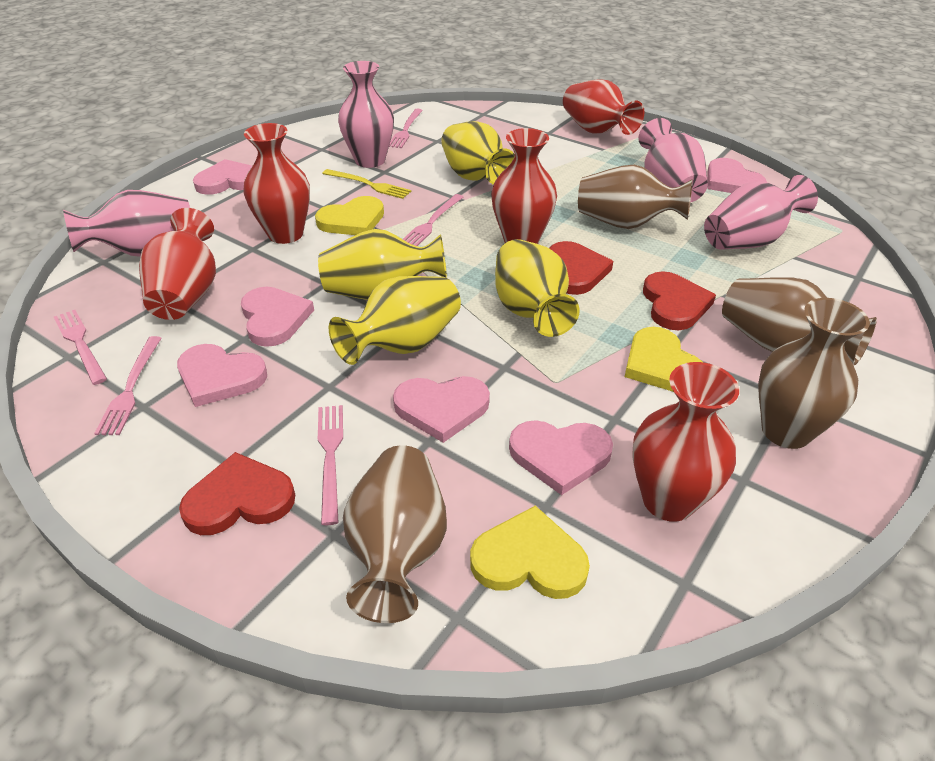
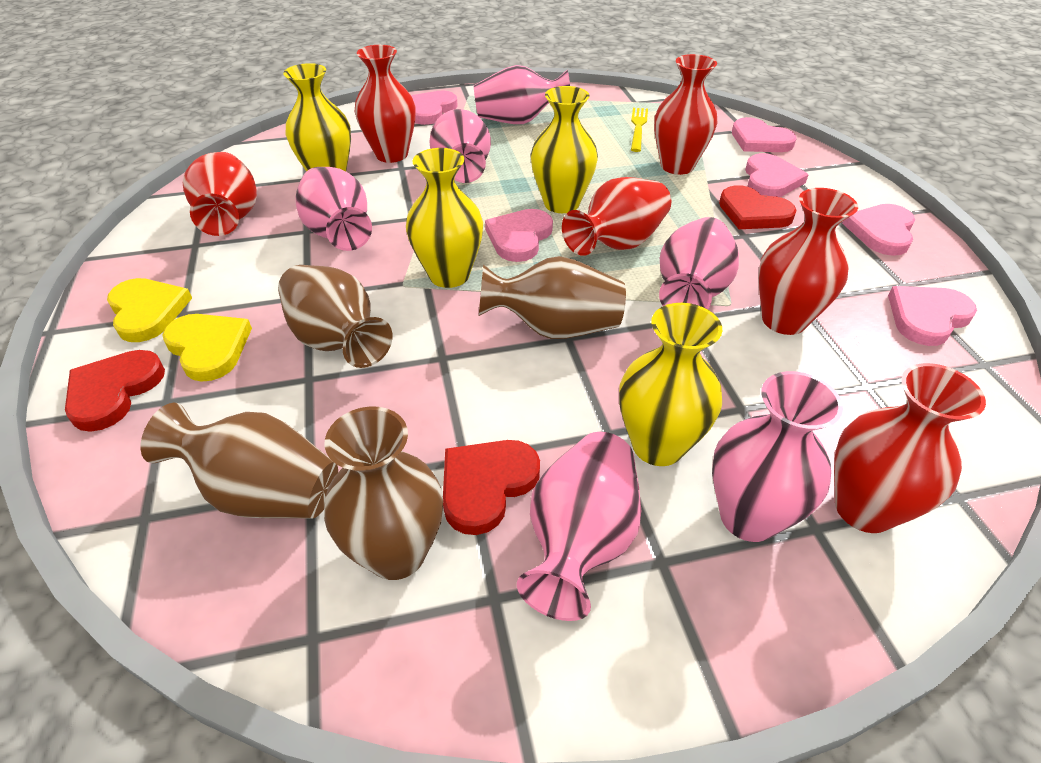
pink fork: [54,310,107,385] [94,336,161,435] [318,405,343,525] [389,109,423,148] [403,194,463,246] = 5 -> none = 0
pink vase: [63,190,190,257] [338,61,394,168] [638,118,708,203] [704,175,818,250] = 4 -> [296,167,372,251] [429,109,491,183] [474,65,570,124] [517,432,641,621] [659,217,739,310] [712,371,843,542] = 6
red vase: [139,208,216,320] [243,123,310,244] [491,128,557,244] [563,79,644,135] [632,362,739,522] = 5 -> [183,152,257,236] [355,45,415,163] [562,177,671,256] [654,54,717,175] [758,188,858,335] [834,363,986,533] = 6
yellow heart: [315,196,384,235] [470,506,590,599] [625,327,703,392] = 3 -> [107,278,192,342] [163,314,252,382] = 2

